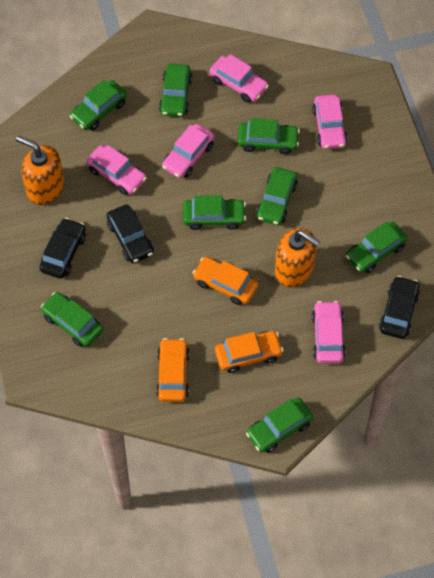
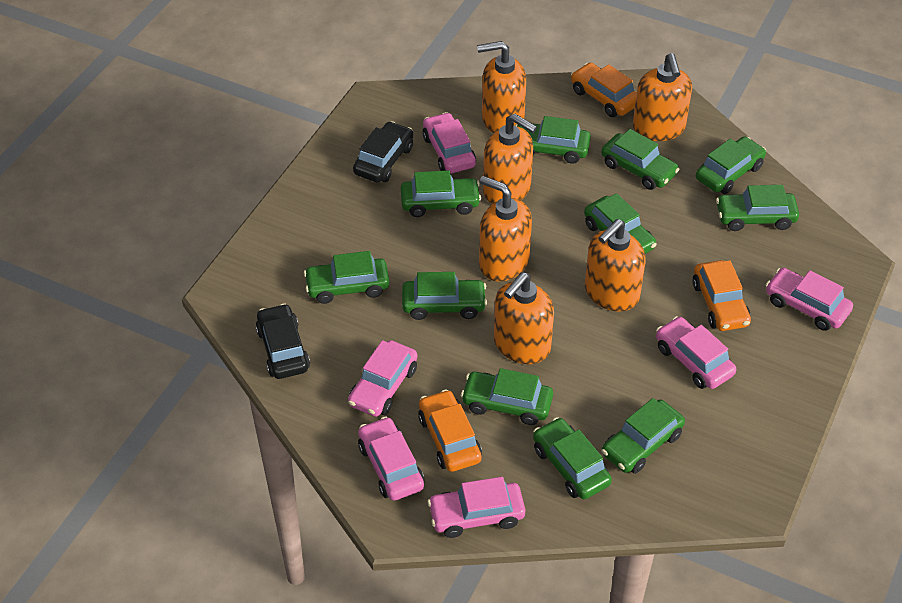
black car: [40,218,86,279] [107,204,154,263] [379,276,420,339] = 3 -> [256,303,310,379] [353,121,413,182] = 2
green car: [41,292,103,347] [70,80,127,131] [159,64,192,117] [183,195,246,230] [237,118,300,155] [246,398,313,453] [256,167,298,225] [346,222,407,273] = 8 -> [304,251,390,304] [400,170,481,217] [402,272,487,320] [461,368,553,425] [515,116,591,164] [533,417,612,499] [584,193,657,254] [601,129,680,190] [602,398,685,474] [696,137,766,194] [716,185,799,231] = 11
orange soap dispenser: [16,136,64,205] [275,228,320,287] = 2 -> [477,41,526,133] [479,176,532,281] [483,114,537,204] [494,272,554,364] [585,219,646,312] [633,53,692,141] = 6
pink car: [86,145,147,195] [162,124,214,178] [210,54,269,103] [312,95,348,149] [312,301,346,363] = 5 -> [348,340,417,417] [358,416,424,501] [423,112,476,173] [428,477,525,538] [656,316,736,389] [766,268,853,331] = 6

